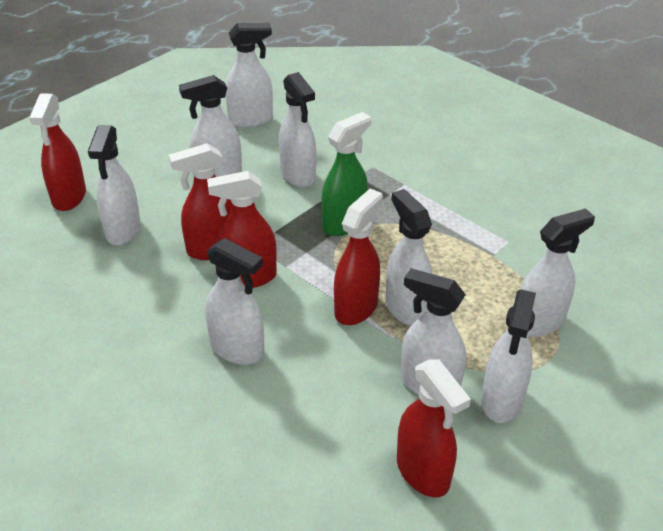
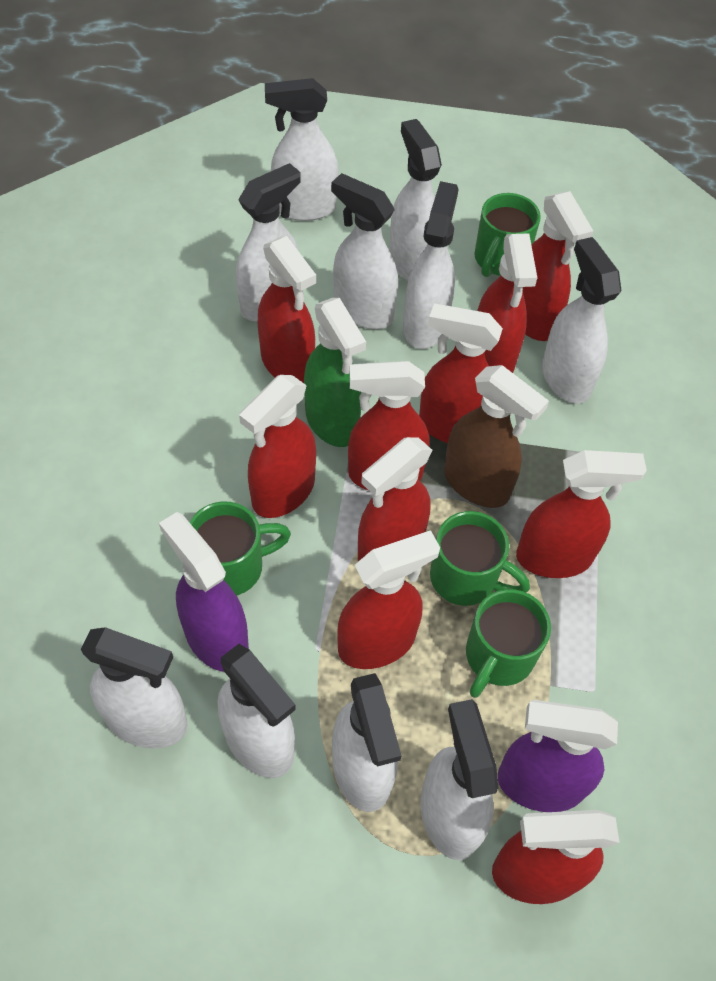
brown spray bottle: none = 0 -> [444,365,549,508] = 1
green mug: none = 0 -> [189,502,291,596] [430,511,530,606] [466,589,551,698] [474,193,541,277] = 4
purple spray bottle: none = 0 -> [159,512,249,672] [497,700,618,812] = 2
red spray bottle: [29,93,86,211] [169,143,232,260] [207,171,277,288] [334,189,383,325] [397,359,471,497] = 5 -> [239,375,316,518] [258,236,316,383] [337,530,440,669] [348,361,429,490] [358,437,432,562] [419,303,503,443] [477,233,537,373] [492,810,620,904] [516,450,647,578] [523,191,593,341] = 10
white spray bottle: [88,125,141,245] [179,75,242,177] [205,238,264,365] [225,23,273,128] [279,72,316,187] [386,189,432,326] [401,268,466,395] [481,289,536,423] [520,209,595,337] = 9 -> [81,627,188,748] [218,644,296,778] [236,163,301,322] [265,78,338,221] [331,173,398,329] [332,673,402,812] [389,119,442,281] [403,181,459,349] [420,699,498,860] [542,237,621,404] = 10

